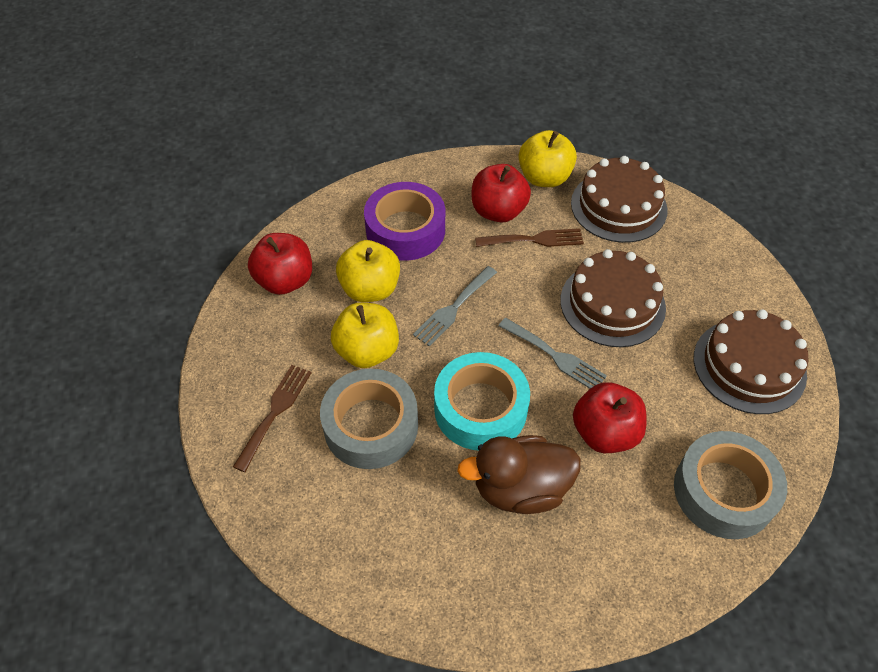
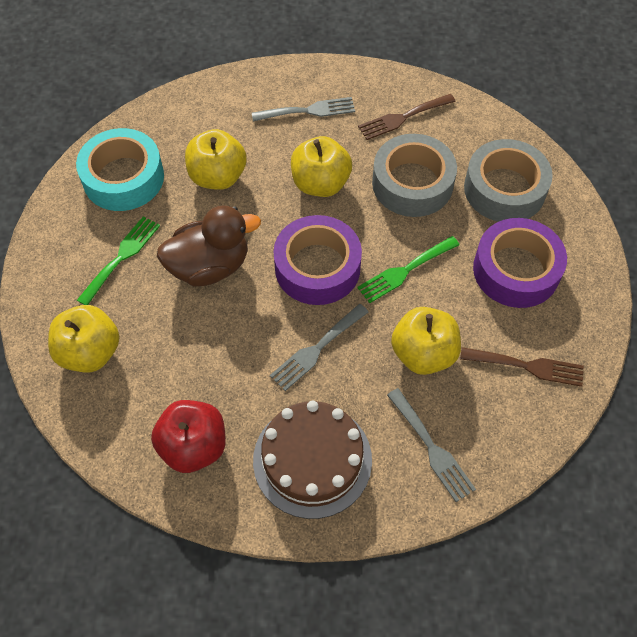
brown cake: [560,249,666,347] [571,156,667,243] [694,309,809,414] = 3 -> [253,401,372,519] = 1
green fork: none = 0 -> [77,216,160,305] [357,236,460,303] = 2
grey fork: [413,266,497,347] [498,318,607,389] = 2 -> [252,97,355,121] [270,304,368,391] [387,388,476,502] = 3
purple tape: [364,182,445,261] = 1 -> [273,215,362,305] [473,218,567,308] = 2
red apple: [248,233,312,295] [472,164,531,222] [573,382,647,453] = 3 -> [151,400,226,473] = 1
yellow apple: [331,303,399,368] [336,240,400,302] [519,130,577,187] = 3 -> [48,305,119,373] [185,129,247,190] [291,136,352,197] [391,307,461,375] = 4

